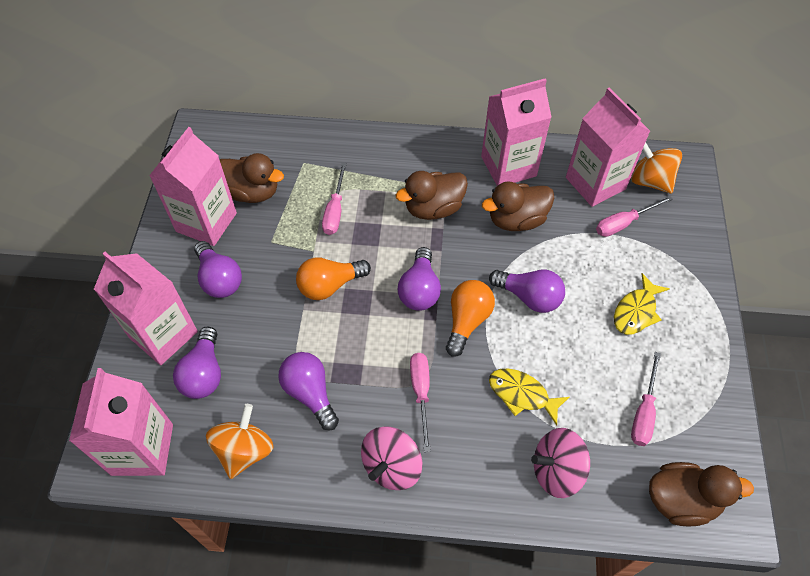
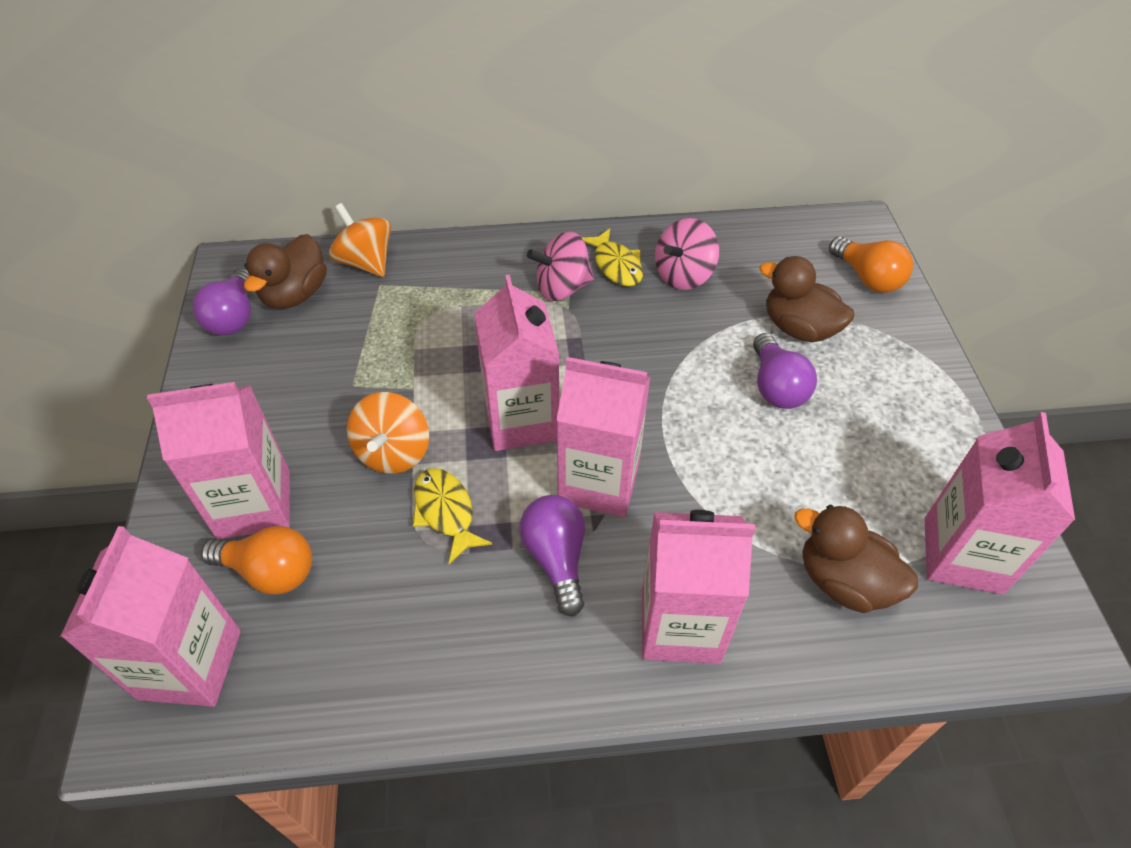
brown duck: [220,153,284,203] [396,171,468,220] [482,181,554,231] [649,462,754,527] = 4 -> [244,234,327,309] [759,256,854,342] [794,505,918,613] = 3
pink carton: [69,368,173,476] [94,252,198,365] [149,127,237,246] [481,78,551,186] [566,88,650,207] = 5 -> [60,526,241,707] [147,382,290,539] [474,275,559,451] [556,357,650,517] [642,510,755,664] [924,412,1075,595] = 6
pink screwdriver: [322,162,347,235] [410,353,431,452] [596,196,673,237] [631,352,661,446] = 4 -> none = 0
purple light bulb: [173,326,221,399] [194,241,242,298] [278,352,339,431] [398,247,441,311] [489,269,565,313] = 5 -> [193,268,251,335] [519,495,585,617] [753,333,817,409] = 3

